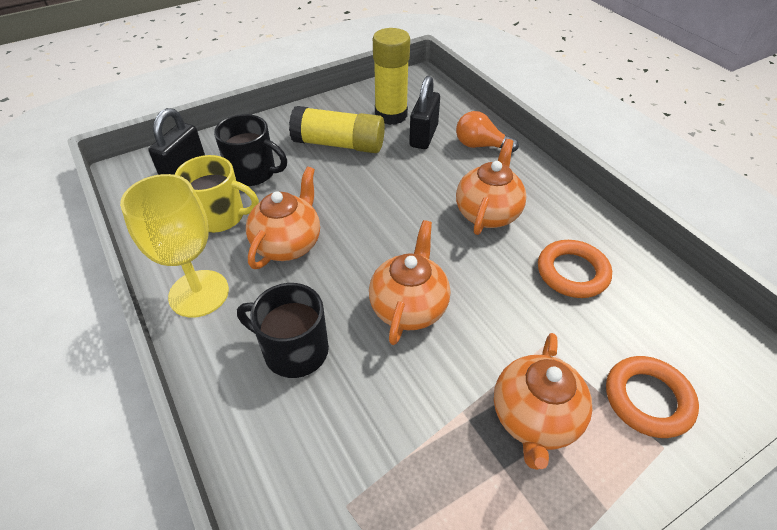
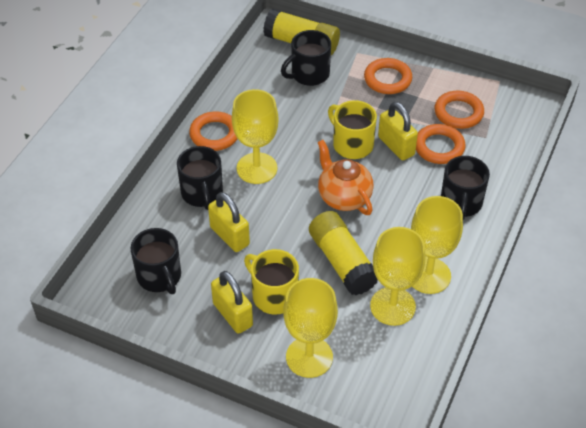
black mug: [214,114,287,186] [237,283,329,378] = 2 -> [131,228,181,294] [177,146,223,210] [281,30,331,86] [441,156,490,220] = 4
black padlock: [148,108,205,175] [409,76,440,149] = 2 -> none = 0
orange light bulb: [456,111,519,153] = 1 -> none = 0
orange ring: [538,240,612,298] [606,356,699,438] = 2 -> [189,111,237,151] [364,58,412,94] [416,124,466,164] [434,91,484,129] = 4
orange teapot: [246,166,320,269] [369,220,450,345] [456,139,527,235] [494,333,592,470] = 4 -> [318,140,374,215] = 1
yellow goblet: [120,174,229,317] = 1 -> [232,89,279,184] [283,278,338,378] [370,227,425,326] [411,196,463,294] = 4
yellow mug: [175,155,259,233] = 1 -> [244,249,299,314] [328,100,377,159] = 2
yellow padlock: none = 0 -> [208,192,250,252] [211,271,253,334] [378,102,418,160] = 3

